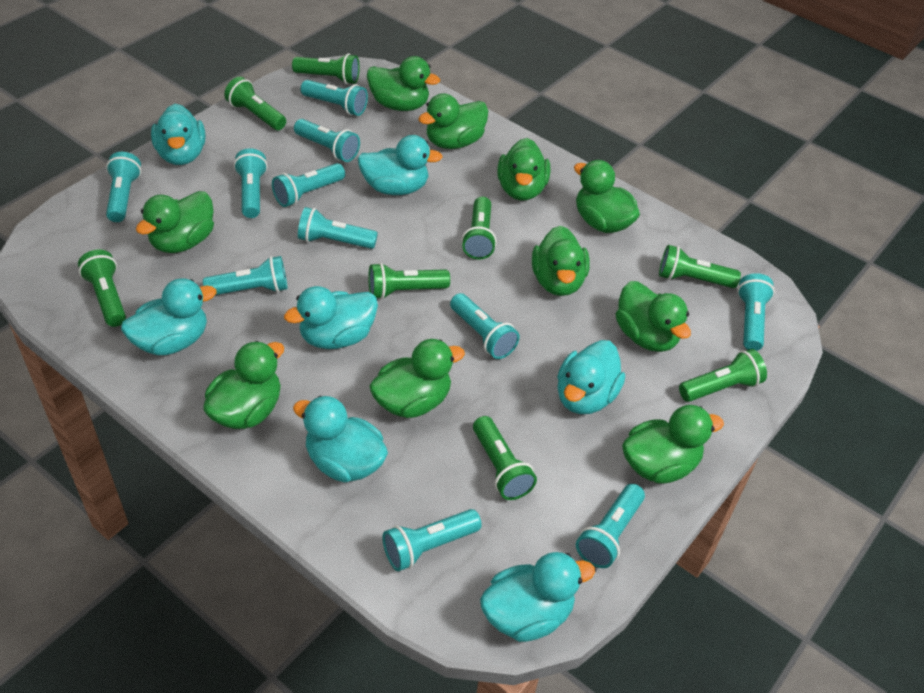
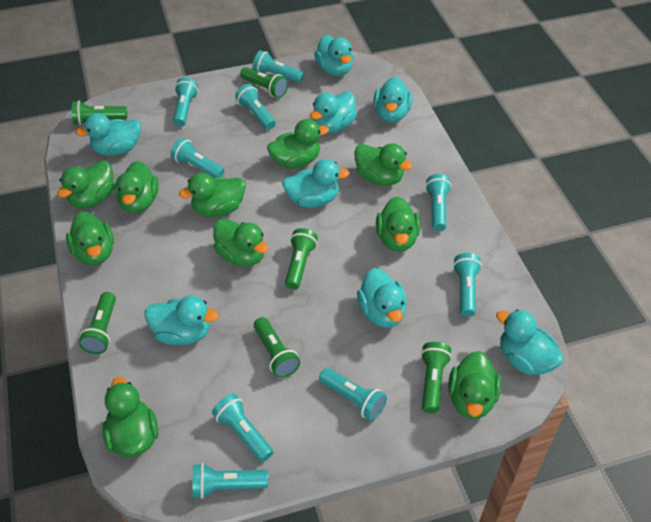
green flashlight: [78,250,126,327] [224,77,286,130] [292,54,360,84] [368,263,450,299] [462,197,497,259] [473,416,537,500] [659,245,741,288] [679,349,767,402] = 8 -> [72,101,127,125] [78,292,116,354] [240,67,288,98] [254,317,300,378] [285,228,318,290] [421,342,452,413] = 6
turquoise duck: [121,279,217,355] [151,104,205,165] [284,286,378,349] [293,396,388,482] [358,135,443,195] [480,552,595,642] [557,340,625,414] = 7 -> [76,113,141,156] [145,296,218,345] [282,159,349,208] [310,91,357,134] [314,35,353,76] [357,268,407,328] [373,77,412,122] [496,309,564,375] = 8
turquoise flashlight: [106,152,141,222] [203,256,288,295] [234,148,268,218] [272,163,345,207] [294,119,360,162] [298,207,378,249] [301,80,368,116] [382,509,482,571] [450,293,520,359] [576,484,645,568] [737,273,775,351] = 11 -> [171,138,225,178] [173,77,198,127] [192,463,268,499] [212,394,273,462] [235,84,276,130] [253,50,304,83] [319,368,387,421] [425,174,452,231] [453,253,482,317] = 9

